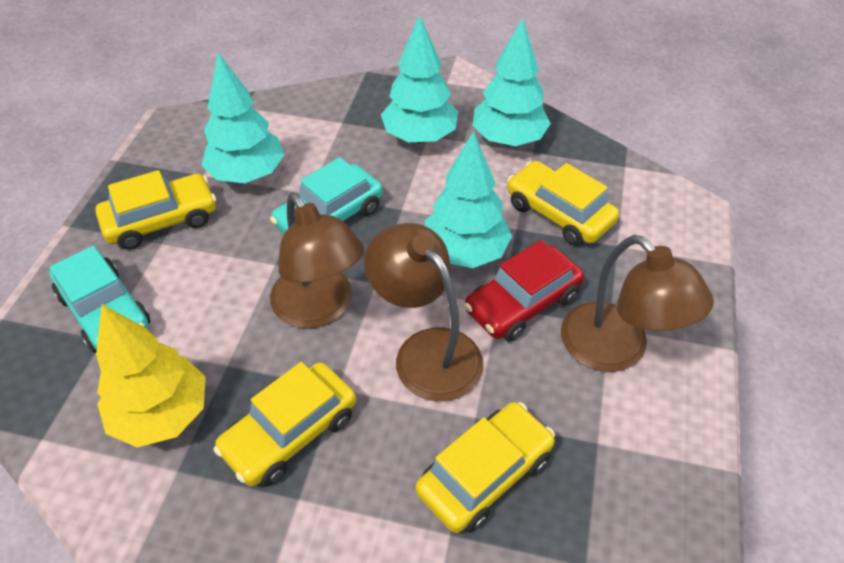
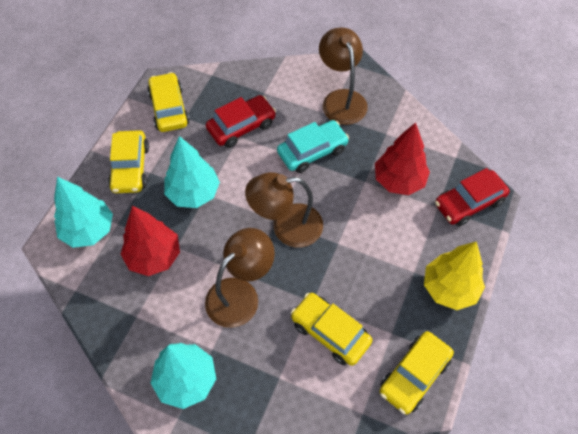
red car: [464,240,584,342] = 1 -> [206,95,276,148] [435,168,510,226] = 2
red tree: none = 0 -> [121,206,180,276] [375,122,430,195] = 2
turquoise car: [50,246,150,353] [270,157,383,234] = 2 -> [277,120,349,173] = 1
turquoise tree: [202,53,285,183] [381,15,458,143] [424,131,512,268] [472,18,551,146] = 4 -> [54,177,113,248] [151,343,216,409] [164,136,220,208] = 3

